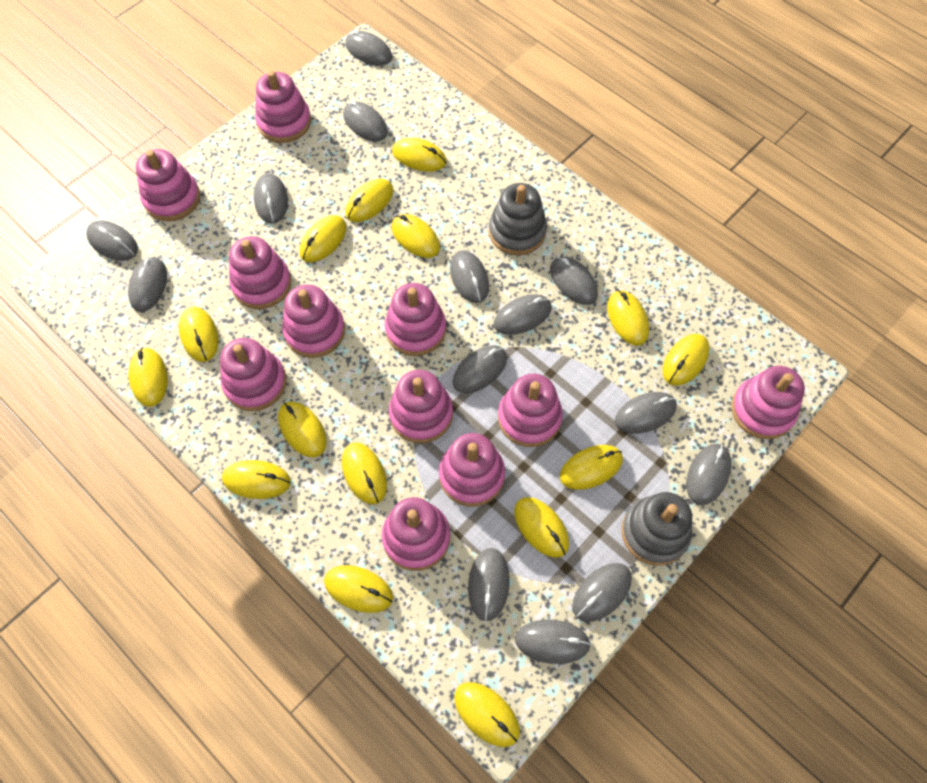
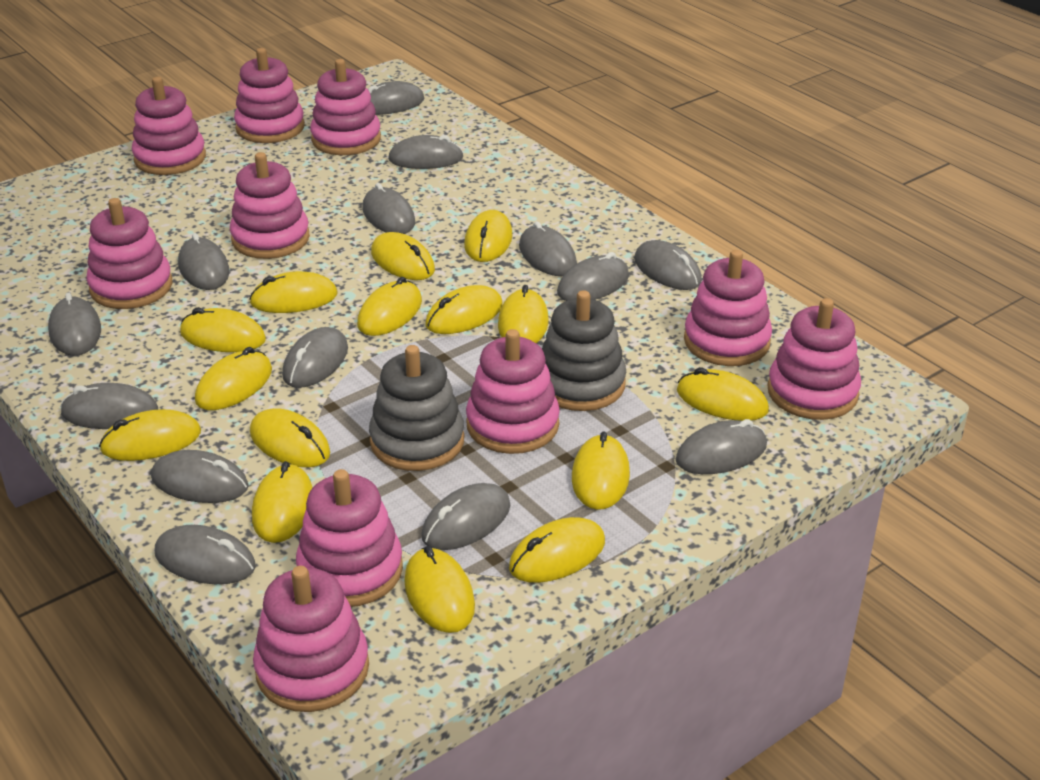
pink stacking toy: [136,149,200,221] [220,338,287,411] [229,236,291,309] [255,71,311,143] [282,285,345,358] [382,497,450,571] [385,283,446,356] [389,370,453,443] [439,433,505,506] [498,374,563,447] [731,366,805,439] = 11 -> [86,198,172,309] [132,77,206,175] [230,152,310,259] [234,48,305,143] [253,566,369,712] [296,469,403,607] [310,59,381,155] [466,329,560,454] [684,250,772,366] [768,298,861,420] = 10

